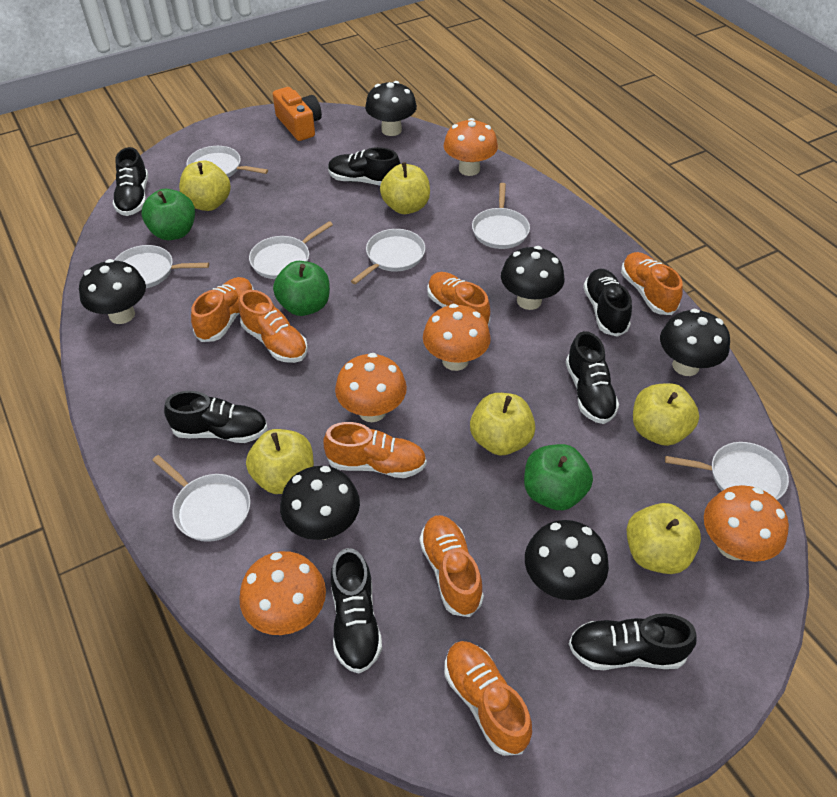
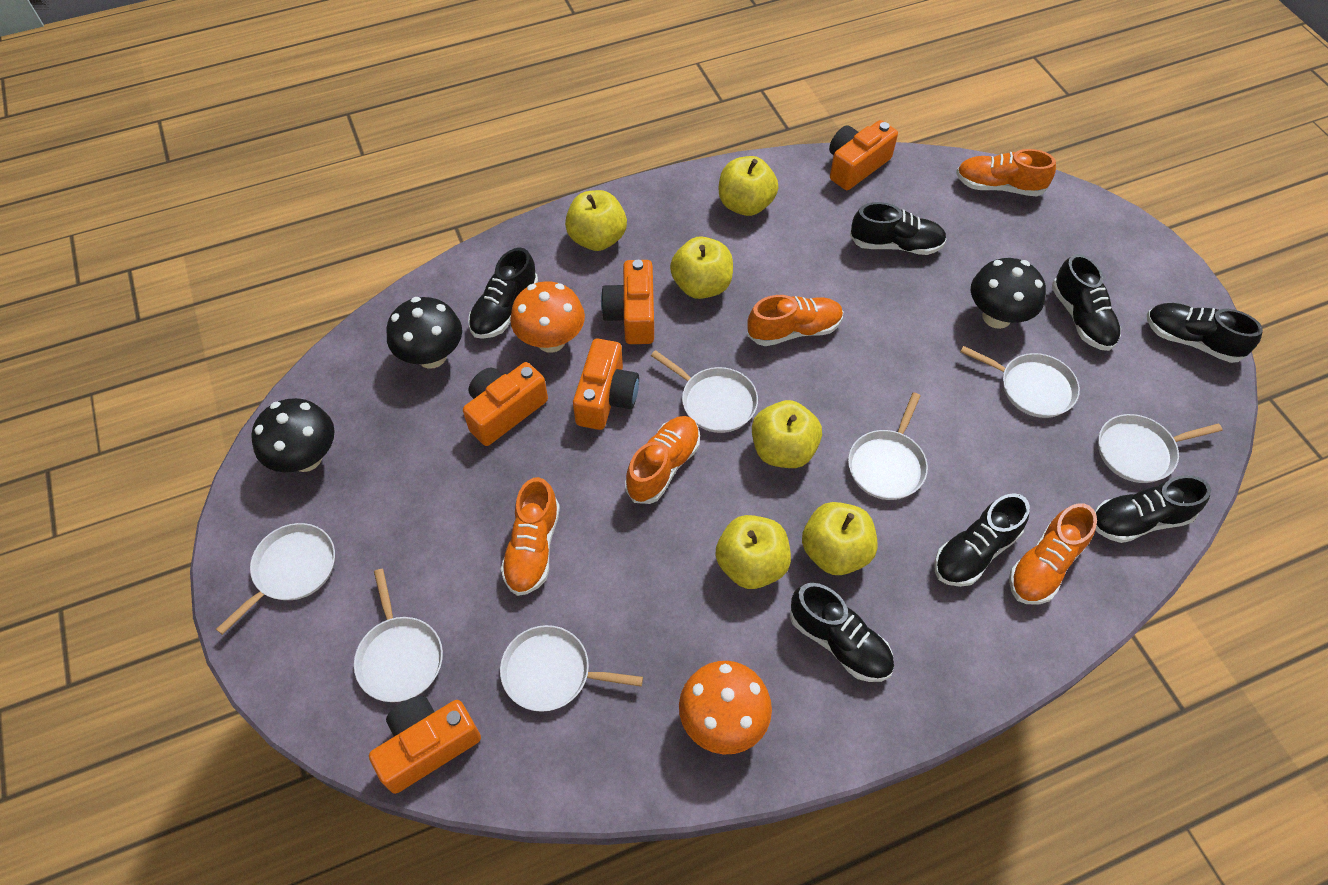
black mushroom: [79,259,146,324] [280,466,360,540] [365,81,417,136] [501,246,564,310] [525,520,609,600] [660,309,730,376] = 6 -> [251,398,335,472] [387,297,462,369] [971,258,1046,329] = 3
green apple: [141,189,195,240] [273,261,330,316] [524,444,593,510] = 3 -> none = 0
orange camera: [273,87,322,141] = 1 -> [369,696,481,794] [463,362,548,446] [573,339,639,430] [601,260,654,344] [829,120,898,190] = 5
orange mushroom: [239,551,326,635] [335,353,407,422] [423,304,491,371] [444,118,498,176] [704,485,789,562] = 5 -> [510,281,585,353] [679,661,772,755] = 2
orange shoe: [191,277,254,342] [239,290,308,363] [323,422,427,478] [419,515,484,617] [427,272,490,325] [444,641,532,756] [621,252,683,315] = 7 -> [501,477,560,596] [625,416,700,504] [747,295,843,346] [956,149,1056,196] [1009,503,1097,605] = 5

